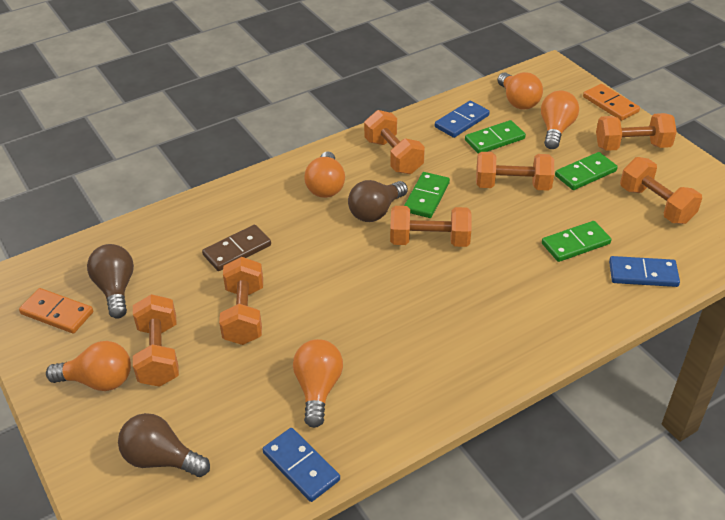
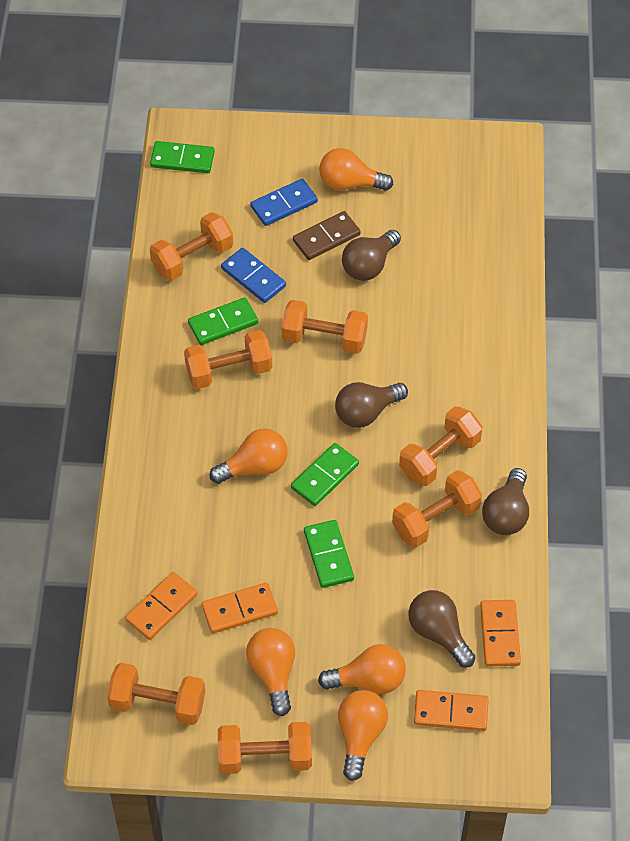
blue domino: [262,428,340,502] [435,101,490,138] [609,256,680,287] = 3 -> [221,248,286,303] [250,179,318,226] = 2
brown light bulb: [87,244,134,319] [118,413,210,477] [348,180,408,222] = 3 -> [335,382,408,428] [342,230,401,281] [408,590,475,668] [482,468,529,535] = 4
orange domino: [19,288,93,334] [583,84,640,121] = 2 -> [125,572,198,640] [202,583,278,634] [414,690,489,731] [480,600,521,666] = 4

